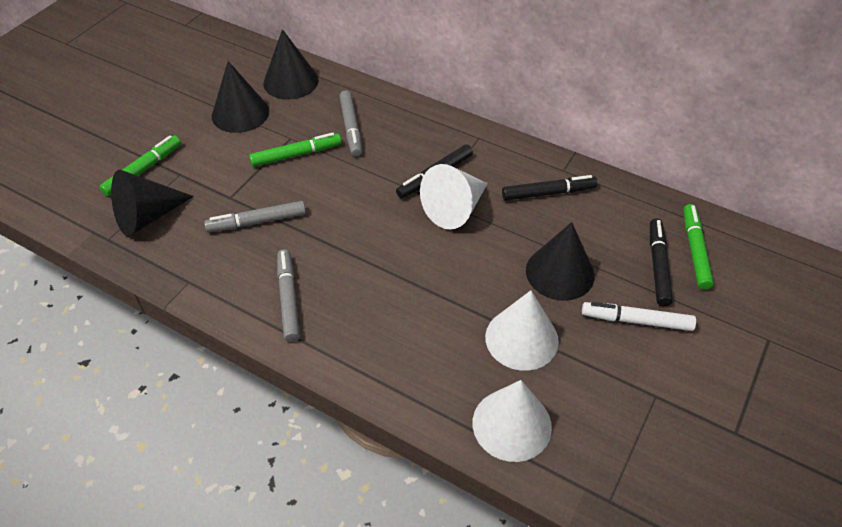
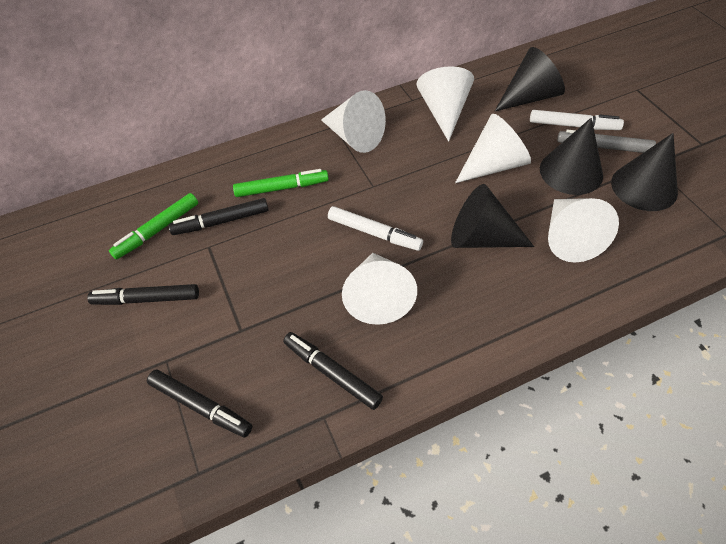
black marker: [396,144,473,198] [502,175,598,201] [650,219,673,306] = 3 -> [87,284,199,305] [147,370,253,438] [168,198,269,235] [283,332,383,410] = 4
green marker: [99,135,181,196] [249,133,341,167] [684,204,714,290] = 3 -> [109,193,198,260] [233,169,329,197] = 2
grey marker: [204,201,306,232] [277,249,300,342] [339,90,362,157] = 3 -> [557,130,656,153] = 1
white cone: [420,164,488,229] [473,380,552,462] [485,290,559,371] = 3 -> [321,90,386,153] [342,253,417,325] [416,66,474,142] [455,114,531,183] [548,198,619,263] = 5
white marker: [582,302,696,331] = 1 -> [328,206,423,251] [530,110,624,130] = 2

